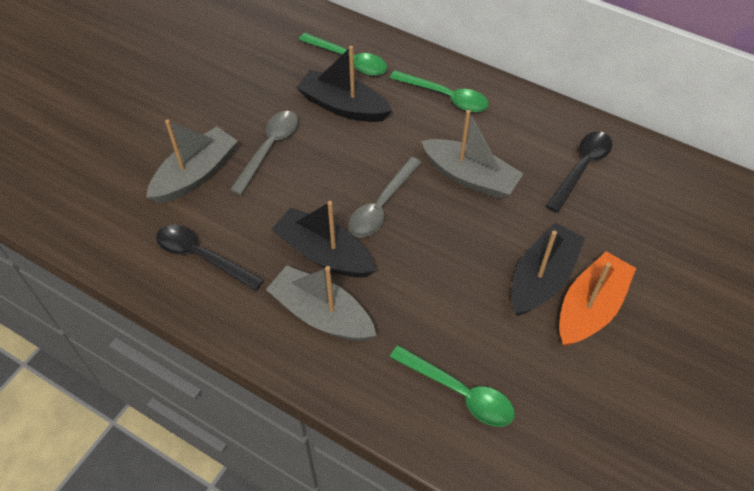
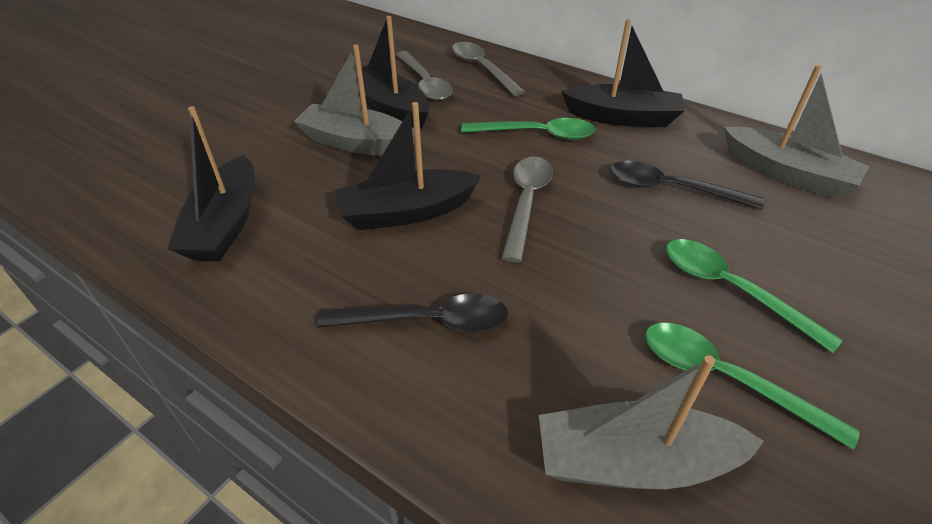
black boat: [271,201,376,278] [296,46,392,122] [511,223,585,316] = 3 -> [168,106,255,261] [335,102,481,230] [356,16,429,128] [561,19,685,127] = 4
grey spoon: [230,111,298,195] [348,157,422,237] = 2 -> [396,51,453,101] [452,42,525,96] [502,157,553,263] = 3
orange boat: [559,251,636,346] = 1 -> none = 0

